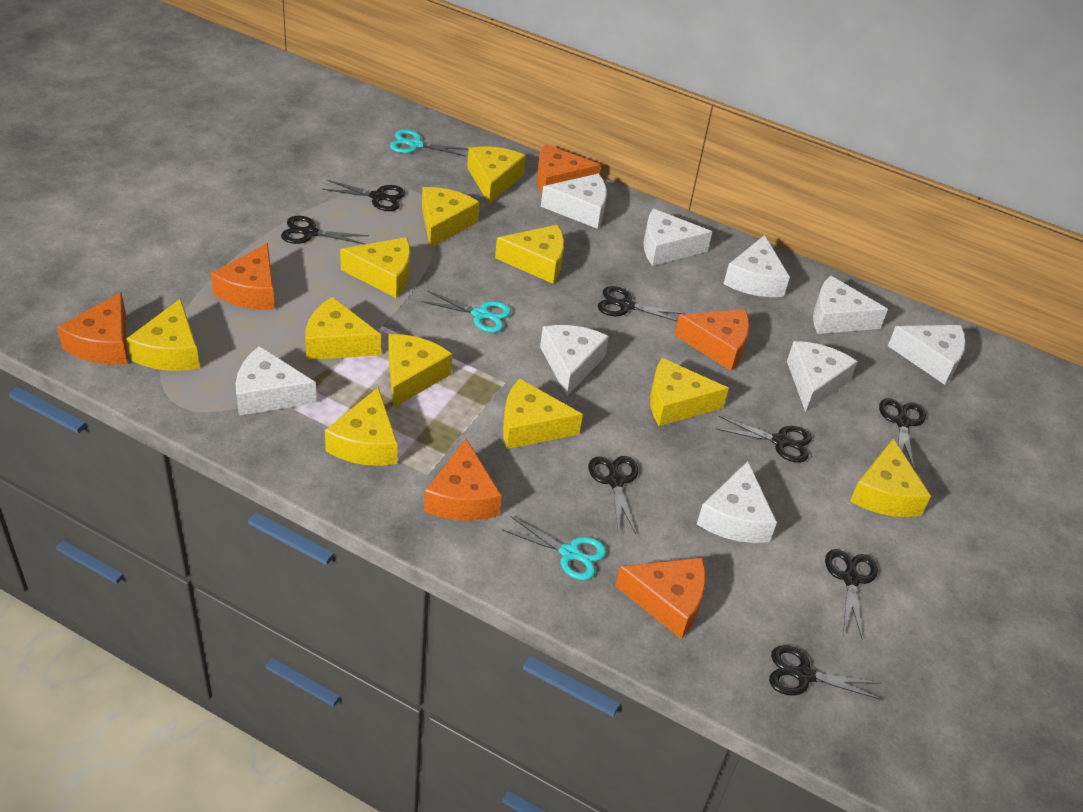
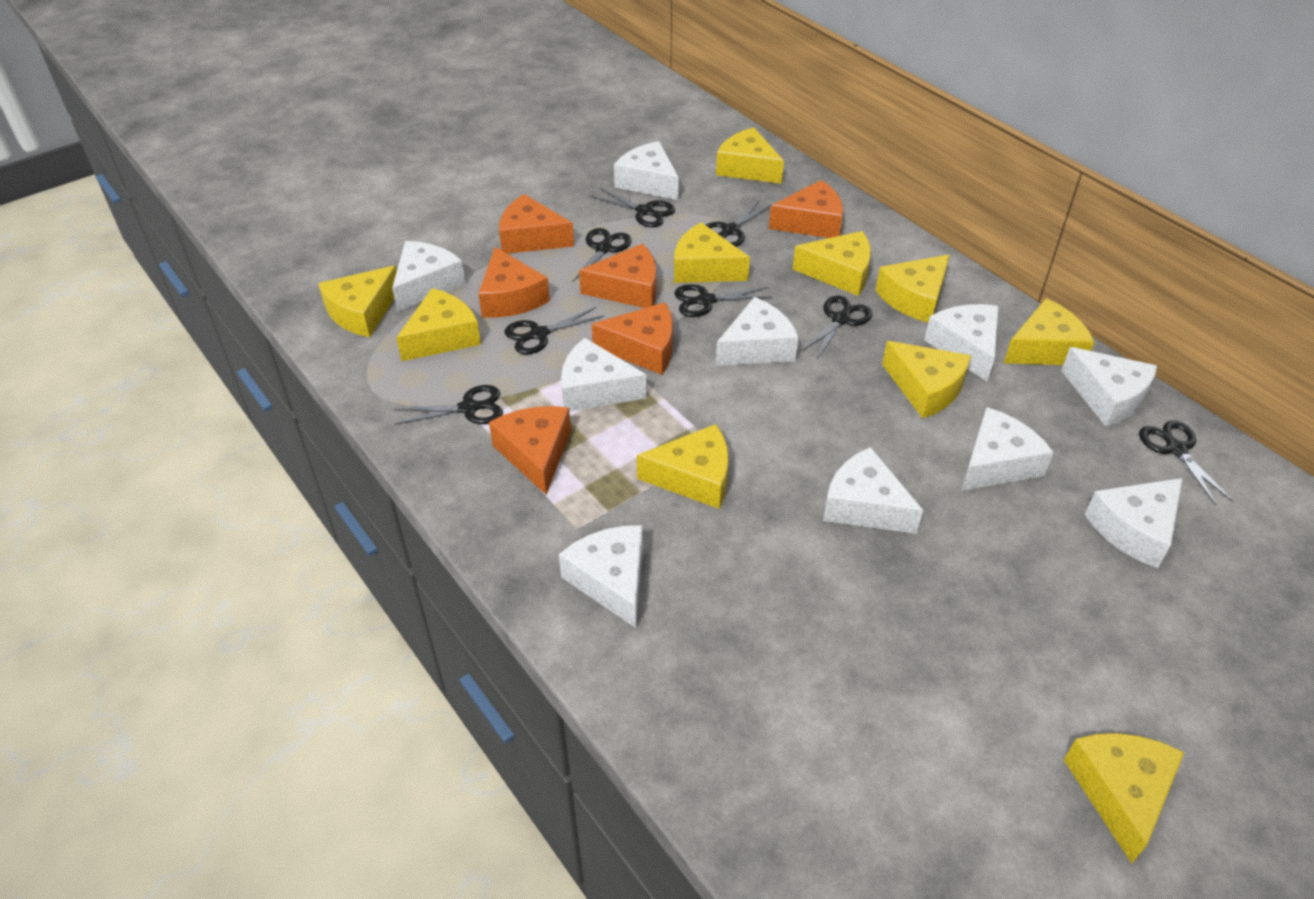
turquoise scissors: [390,129,468,156] [421,291,511,333] [502,516,606,580] = 3 -> none = 0
white cheese: [236,346,317,416] [540,325,609,396] [541,173,607,229] [643,209,713,266] [697,461,777,543] [724,235,790,297] [787,341,858,412] [813,275,888,334] [888,325,966,385] = 9 -> [392,241,466,312] [559,525,643,628] [561,338,647,411] [614,141,679,200] [716,297,799,366] [823,447,923,534] [924,304,999,382] [961,407,1054,491] [1061,347,1157,426] [1085,478,1183,568] = 10
yellow cheese: [126,298,200,371] [305,297,381,360] [325,387,398,466] [340,237,410,298] [388,334,452,408] [422,187,479,248] [467,146,526,204] [495,225,564,284] [503,379,583,449] [650,358,729,426] [850,439,931,517] = 11 -> [318,266,397,337] [396,288,481,361] [637,424,729,509] [674,222,750,283] [716,127,784,184] [793,231,871,296] [875,254,950,322] [882,341,971,418] [1004,298,1094,365] [1064,733,1184,863] = 10

